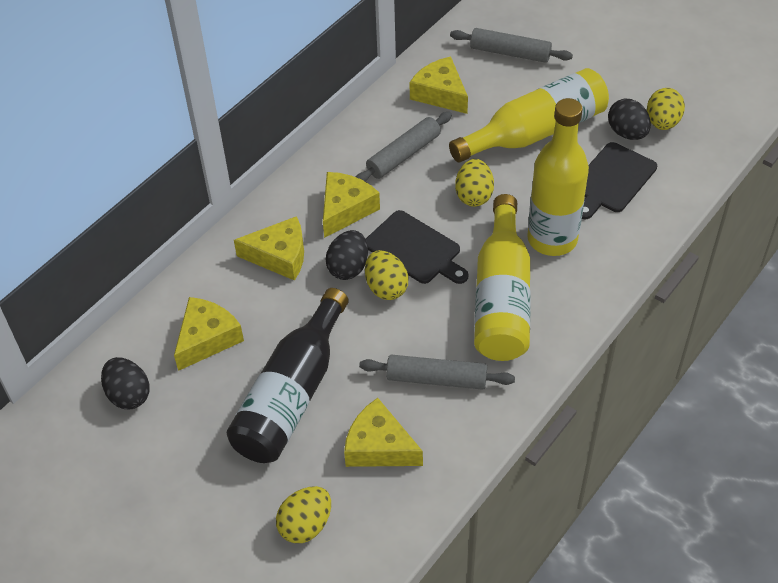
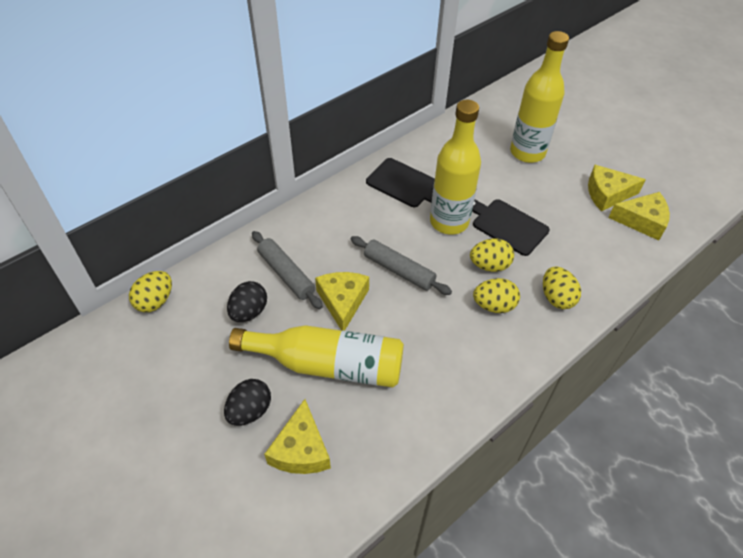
black bottle: [227,288,348,463] = 1 -> none = 0
black egg: [101,357,150,409] [326,230,368,280] [608,99,651,140] = 3 -> [224,379,271,426] [227,281,267,322] = 2
grey rolling pin: [356,112,452,182] [359,355,515,390] [450,28,573,63] = 3 -> [252,231,323,309] [351,236,452,295] = 2
yellow cheese: [174,297,244,371] [234,216,304,281] [323,172,380,238] [344,398,423,467] [410,56,468,114] = 5 -> [264,399,331,474] [315,272,369,331] [588,165,646,211] [608,192,670,240] = 4

